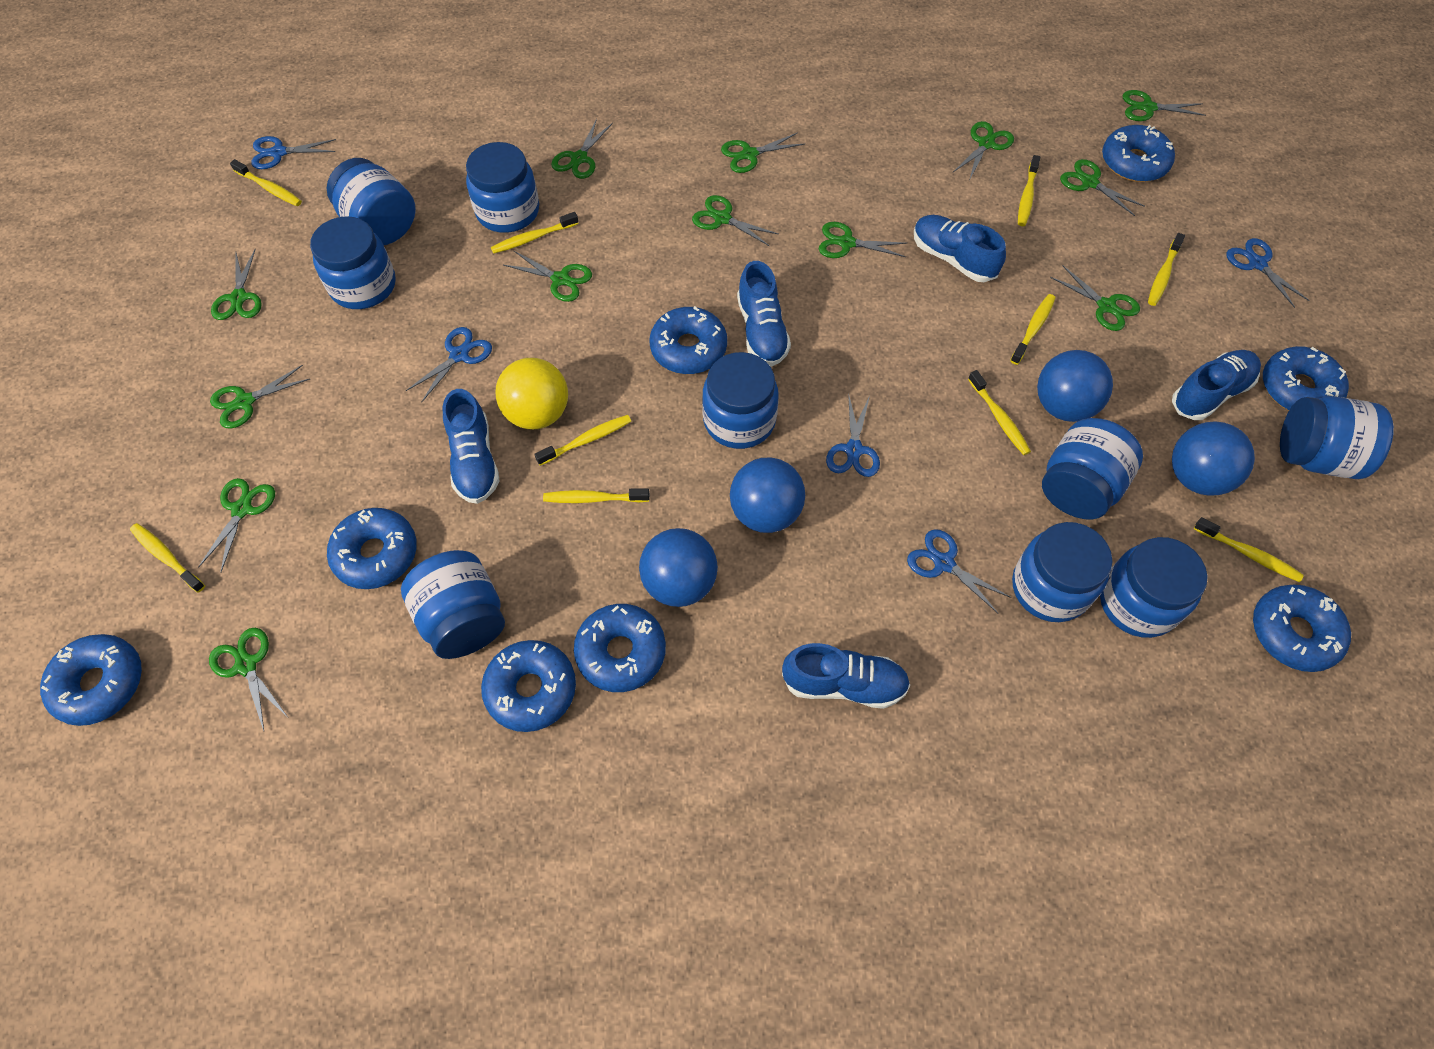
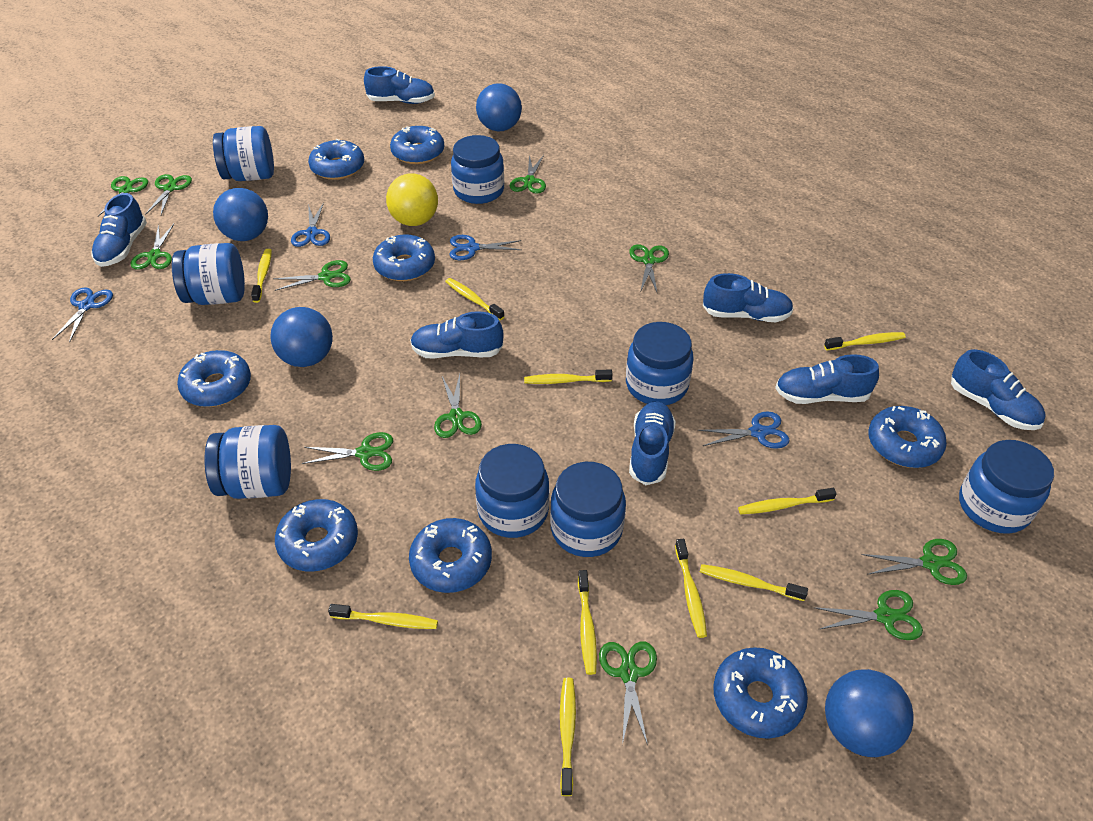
blue jar: [310,216,396,309] [327,158,416,245] [401,550,505,659] [466,142,539,233] [702,352,779,449] [1012,522,1113,622] [1042,418,1143,520] [1100,537,1208,638] [1280,396,1394,479] = 9 -> [172,243,245,305] [205,425,291,499] [213,126,274,181] [451,135,504,204] [475,444,549,538] [550,462,626,557] [626,322,694,405] [959,440,1054,534] = 8
blue scissors: [251,136,336,169] [406,327,492,402] [826,393,880,477] [907,530,1012,614] [1226,238,1310,308] = 5 -> [52,287,113,343] [291,202,330,247] [450,235,522,260] [698,411,789,449] = 4
blue shoe: [443,389,500,504] [737,261,791,366] [782,643,910,709] [914,215,1006,282] [1172,350,1261,420] = 5 -> [91,193,147,267] [364,66,435,104] [410,311,503,358] [629,401,676,485] [703,273,794,322] [775,354,879,404] [951,349,1046,430] = 7
green scissors: [198,478,275,573] [209,628,288,731] [210,365,310,429] [211,249,262,320] [504,250,592,302] [551,119,613,179] [692,195,778,246] [721,132,805,173] [819,222,908,258] [953,121,1014,180] [1050,265,1140,331] [1060,159,1145,216] [1122,90,1206,121] = 13 -> [98,176,148,216] [131,224,174,270] [145,174,192,215] [274,260,351,291] [302,432,393,471] [434,374,482,438] [510,154,546,194] [599,642,657,745] [629,244,669,294] [813,590,923,640] [862,539,967,585] = 11

